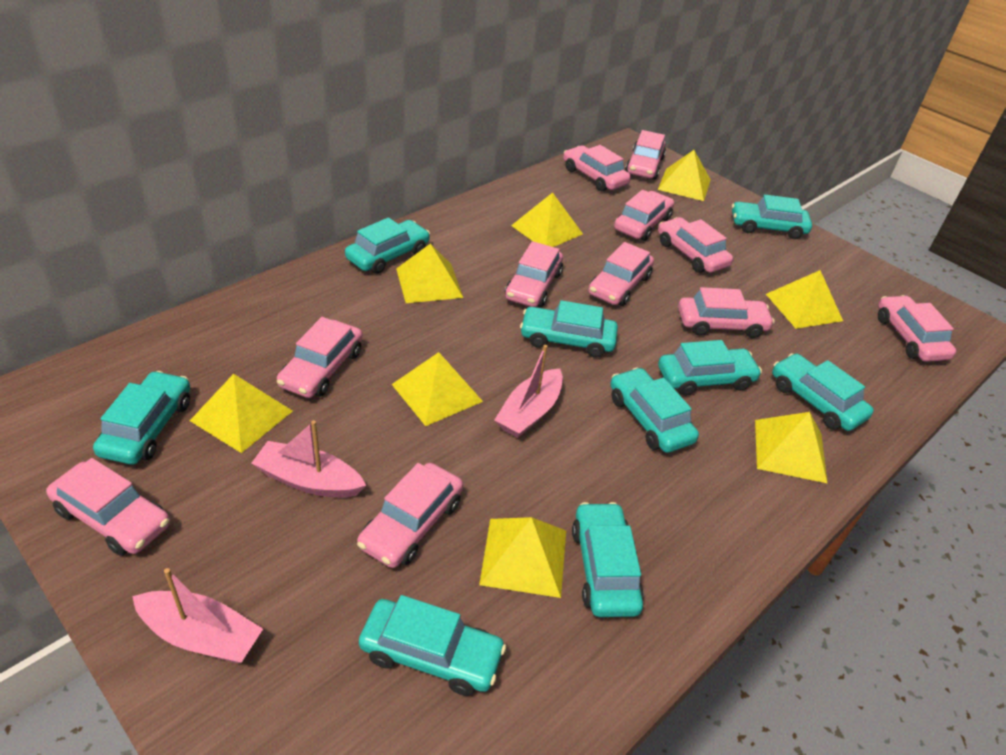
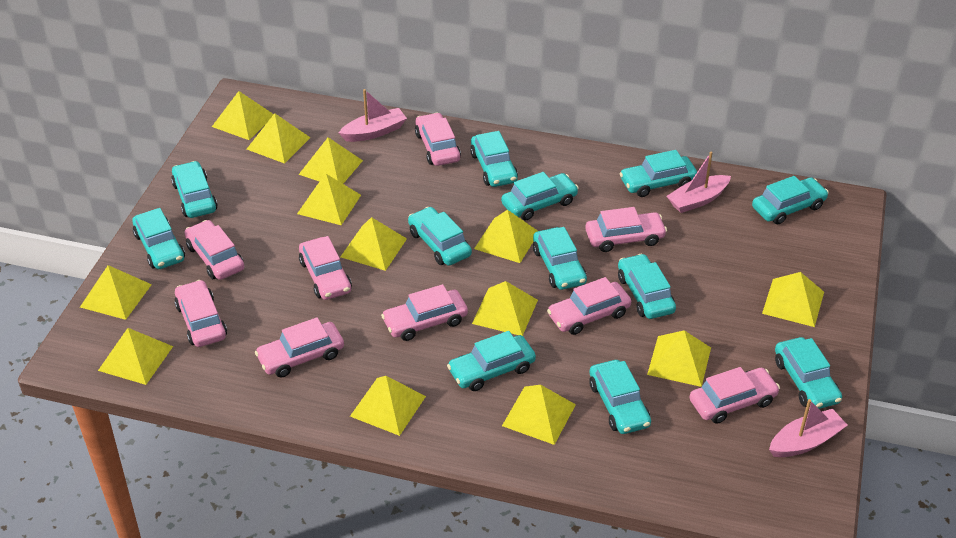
pink car: [46,458,170,556] [277,317,363,398] [357,463,463,568] [505,241,563,307] [563,145,631,191] [588,242,654,306] [614,190,674,241] [625,130,666,179] [658,217,733,273] [678,287,775,338] [878,295,956,362] = 11 -> [175,280,227,347] [185,220,244,280] [255,317,344,378] [299,236,352,300] [381,284,468,341] [415,113,461,166] [547,277,631,335] [585,207,667,252] [689,367,780,424] = 9
turquoise car: [93,371,190,465] [345,217,430,274] [359,595,506,696] [520,300,618,358] [572,502,644,617] [610,367,699,453] [658,340,762,396] [732,195,812,239] [772,353,874,431] = 9 -> [132,208,185,269] [171,161,218,218] [408,207,472,266] [447,331,536,391] [470,131,518,187] [501,172,579,221] [533,227,587,290] [589,360,651,434] [618,254,676,319] [620,150,697,197] [752,176,829,225] [775,337,842,409] = 12
yellow pyramid: [190,374,293,453] [392,352,483,426] [396,243,463,303] [479,517,566,598] [511,192,583,247] [658,150,711,201] [755,412,828,484] [766,270,843,329] = 8 -> [80,265,152,320] [98,328,173,385] [212,91,274,140] [247,113,311,164] [297,174,361,225] [298,137,363,184] [340,217,407,271] [350,376,426,436] [472,281,538,336] [474,210,538,263] [502,385,576,445] [647,330,711,387] [762,272,824,327] = 13

